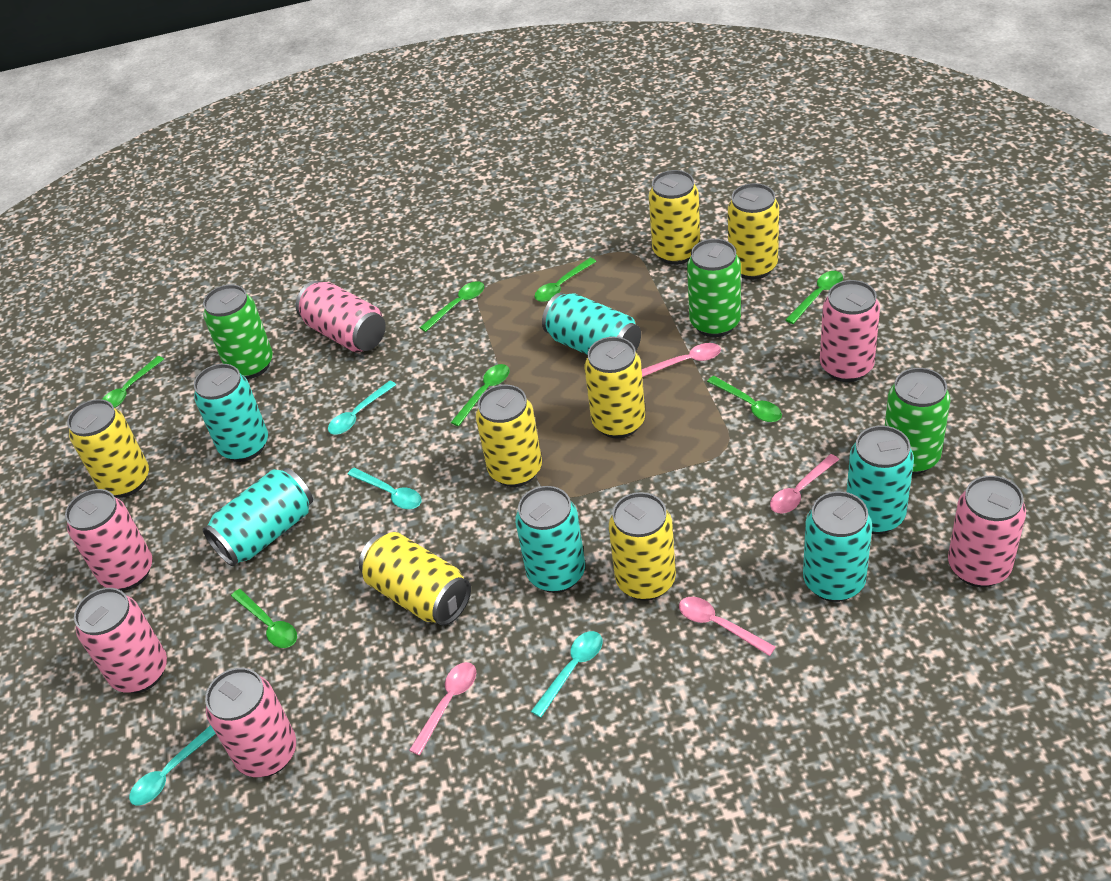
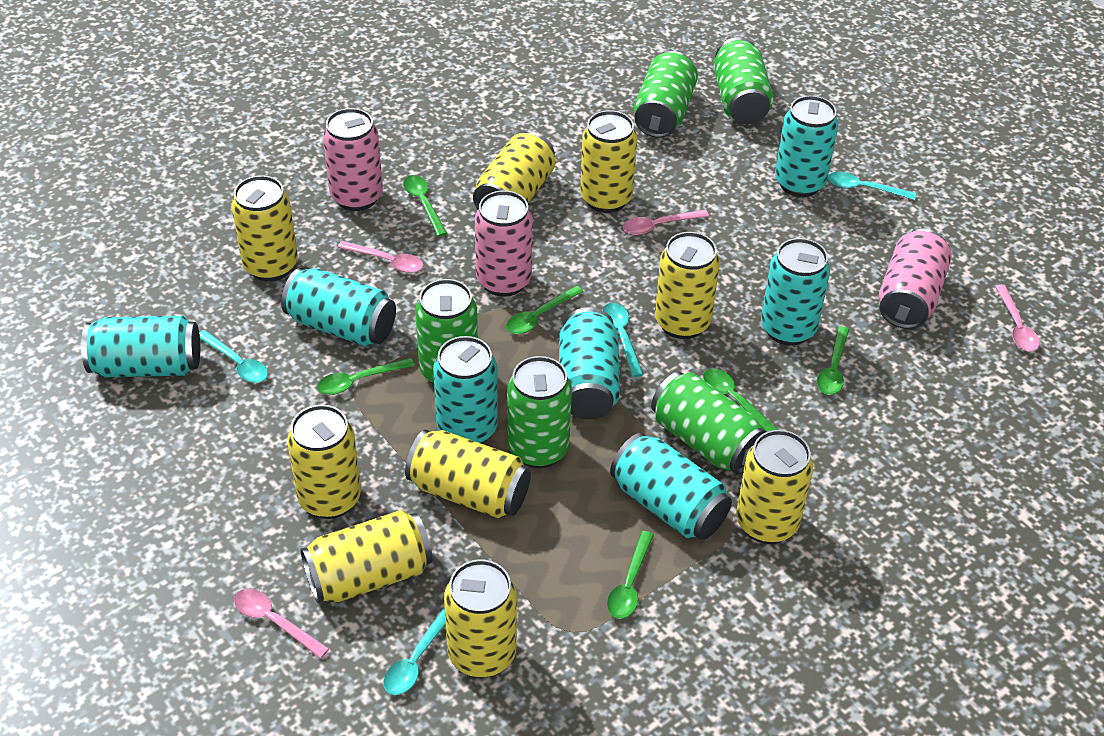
green can: [203,284,273,379] [687,239,741,337] [885,368,950,474] = 3 -> [415,279,478,384] [507,356,572,468] [634,51,698,138] [651,372,767,475] [713,37,774,124] = 5
green spoon: [102,356,164,408] [231,589,297,648] [420,281,484,332] [450,364,509,426] [535,258,596,302] [707,376,782,422] [785,271,843,324] = 7 -> [317,358,415,395] [403,175,447,237] [506,286,583,334] [607,531,654,619] [703,369,778,432] [817,326,849,395] = 6
pink can: [65,489,153,591] [74,588,167,693] [205,668,296,777] [296,281,386,352] [820,280,880,382] [948,476,1026,587] = 6 -> [323,108,383,211] [475,190,533,297] [879,229,952,329] = 3
turquoise can: [194,364,268,462] [203,468,313,566] [515,486,585,593] [542,293,641,355] [803,491,872,602] [847,426,914,534] = 6 -> [81,316,200,377] [281,268,396,347] [433,336,498,444] [559,308,620,419] [610,433,732,540] [761,238,830,346] [775,96,838,197] = 7
yellow can: [67,399,149,498] [359,532,471,626] [476,385,542,487] [585,337,645,439] [609,492,676,601] [649,170,700,265] [728,183,779,280] = 7 -> [231,175,298,281] [287,405,361,519] [300,510,433,603] [405,430,531,518] [444,560,517,678] [473,132,555,209] [580,110,637,213] [655,232,720,339] [736,430,813,544] = 9

